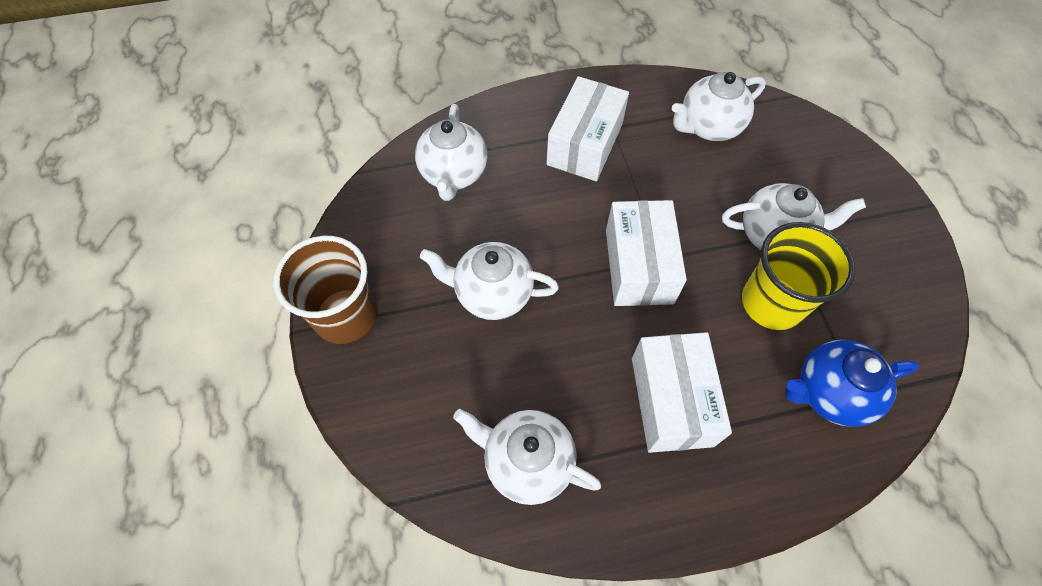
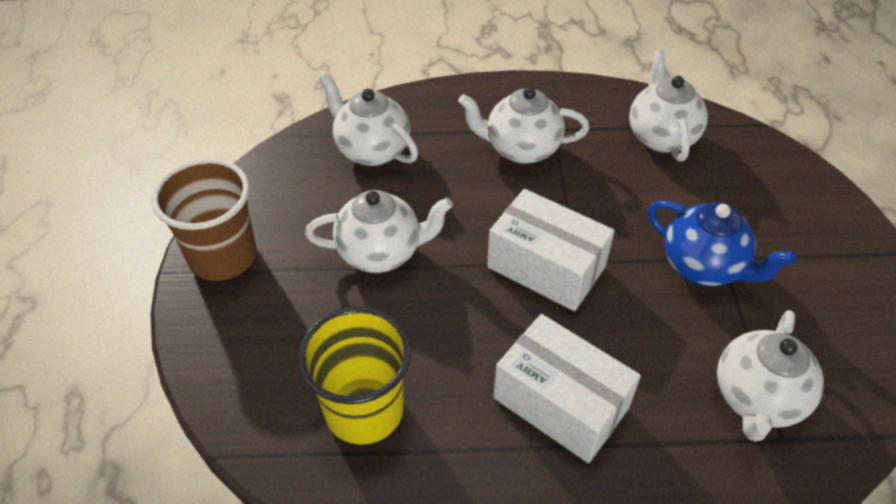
white box: [546,76,629,181] [606,200,687,306] [632,332,732,453] = 3 -> [487,189,615,311] [493,314,641,463] = 2

